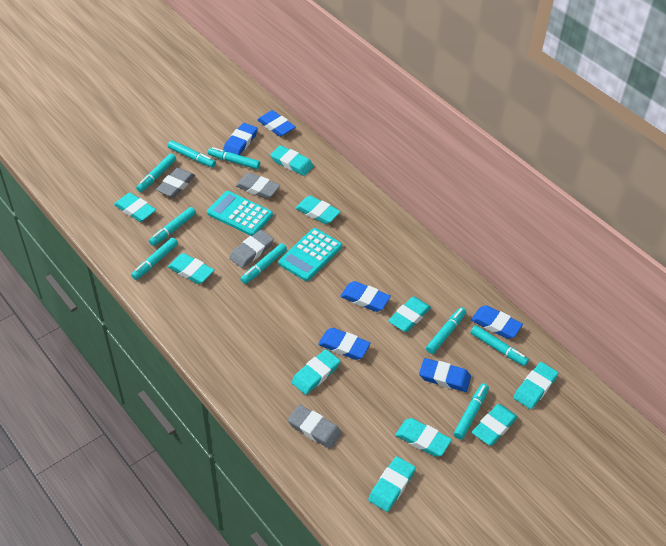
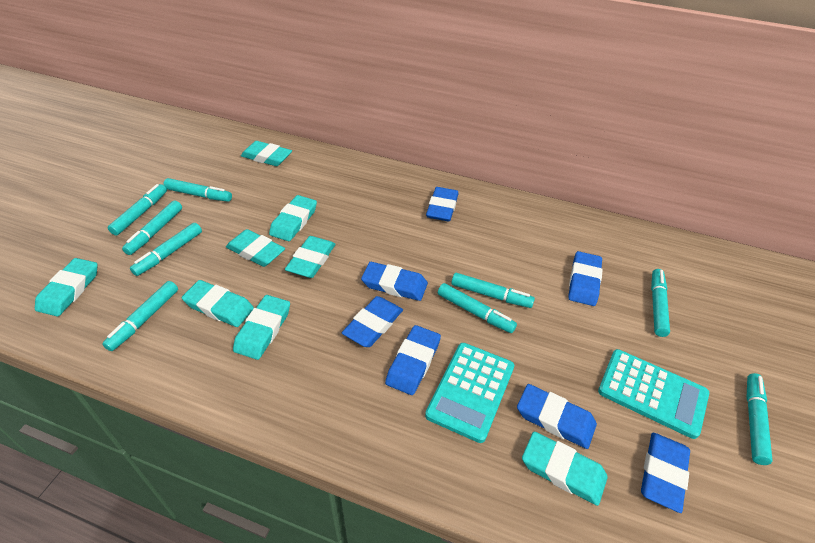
blue eraser: [223,123,258,155] [257,110,296,137] [318,328,371,360] [340,281,391,312] [419,358,471,392] [471,306,523,339] = 6 -> [342,296,403,347] [361,262,428,301] [385,325,441,395] [426,187,459,221] [517,384,597,449] [568,251,603,306] [641,433,690,513] = 7
grey eraser: [156,168,195,198] [229,230,274,268] [236,173,280,199] [287,404,342,449] = 4 -> none = 0
turquoise eraser: [114,193,156,222] [168,253,214,284] [270,145,314,176] [291,349,340,395] [295,196,341,224] [368,456,416,512] [388,296,431,332] [395,418,452,457] [472,404,518,445] [513,362,558,409] = 10 -> [35,258,98,317] [182,280,254,327] [226,229,285,267] [233,295,290,360] [241,141,292,166] [269,195,317,241] [285,236,336,278] [522,432,608,506] = 8

